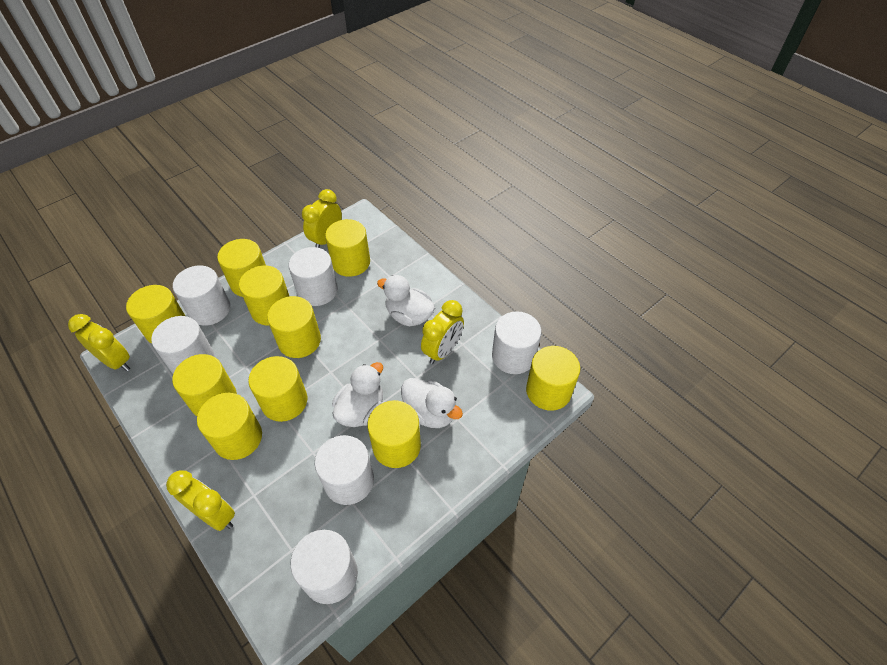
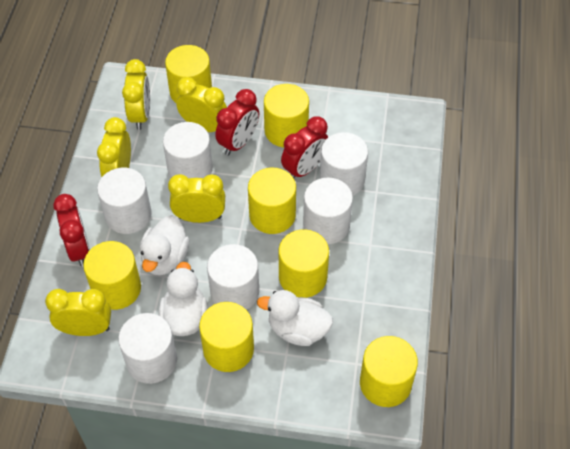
red clock: none = 0 -> [53,194,90,267] [216,89,259,156] [281,116,328,178] = 3
yellow clock: [68,314,130,371] [166,470,235,531] [302,189,342,248] [421,300,464,364] = 4 -> [45,289,111,336] [97,117,131,177] [122,59,150,130] [168,174,225,223] [177,77,227,132] = 5
yellow cylinder: [126,285,185,344] [172,354,237,416] [197,393,262,460] [217,239,266,297] [239,265,290,325] [248,356,307,422] [267,296,321,358] [325,219,370,277] [367,400,421,468] [526,346,580,411] = 10 -> [83,241,141,310] [165,45,212,104] [199,302,254,372] [248,168,296,234] [264,84,309,147] [279,229,329,298] [360,336,418,407] = 7

